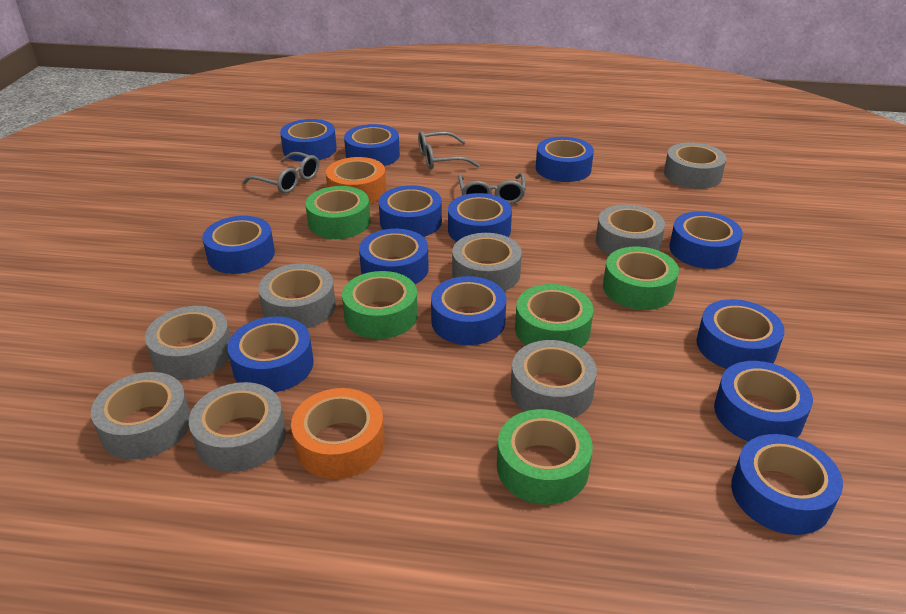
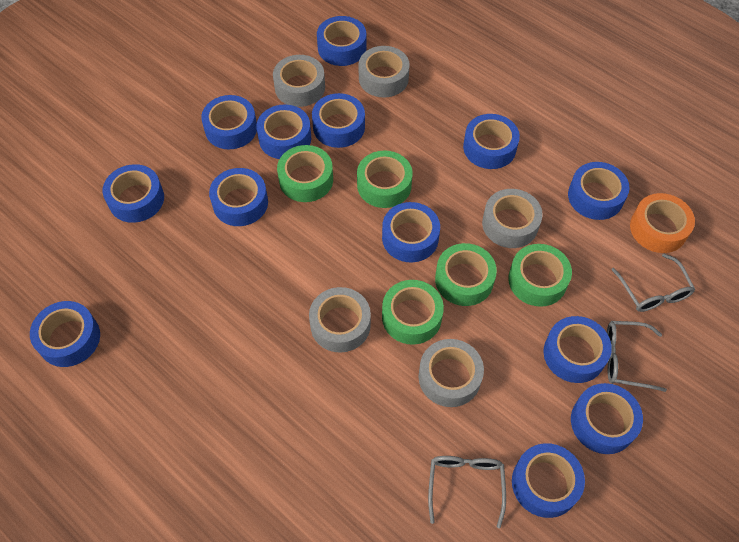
grey tape: [91,372,190,460] [145,306,231,380] [189,382,286,472] [258,263,336,328] [452,233,522,291] [510,340,597,418] [596,204,665,255] [664,143,727,189] = 8 -> [273,55,325,107] [309,287,371,353] [358,46,410,97] [419,339,484,407] [482,189,543,248] = 5
orange tape: [291,388,385,479] [326,157,386,204] = 2 -> [630,193,695,253] = 1

